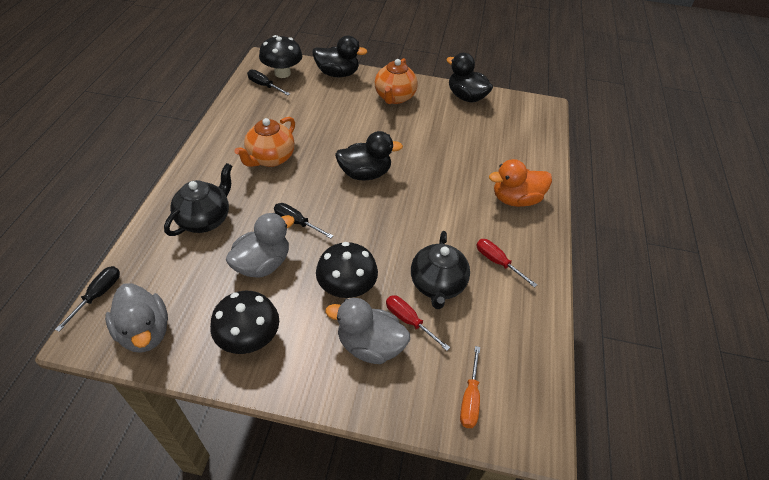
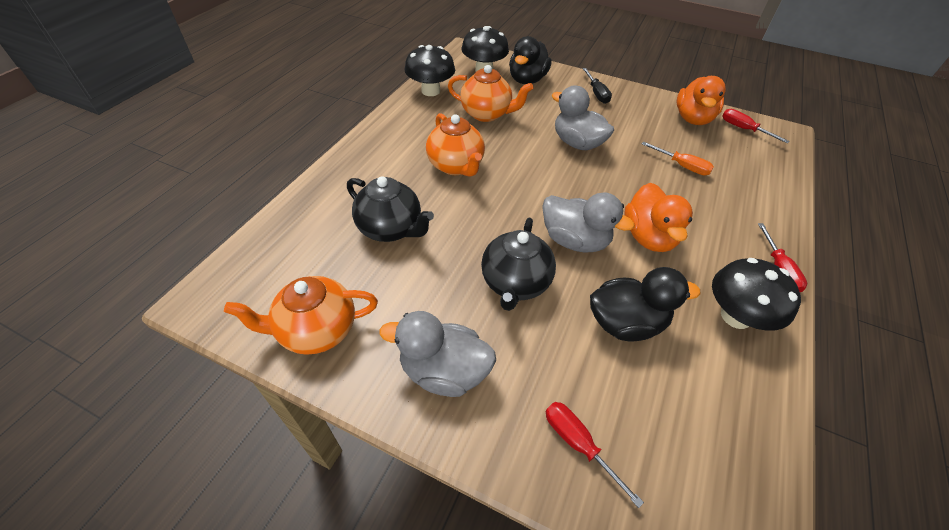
black duck: [313,36,367,77] [335,131,403,180] [446,53,493,103] = 3 -> [509,36,552,84] [590,267,700,341] = 2
black screwdriver: [55,266,120,332] [247,70,290,95] [274,203,334,238] = 3 -> [583,68,612,104] = 1
orange duck: [489,159,552,207] = 1 -> [624,183,693,252] [677,76,726,125] = 2
orange teapot: [234,117,295,167] [375,58,418,104] = 2 -> [224,276,378,355] [426,113,485,177] [448,65,533,122] = 3
red screwdriver: [386,295,450,351] [476,239,537,288] = 2 -> [546,402,644,508] [722,109,790,143] [758,223,807,292] = 3

